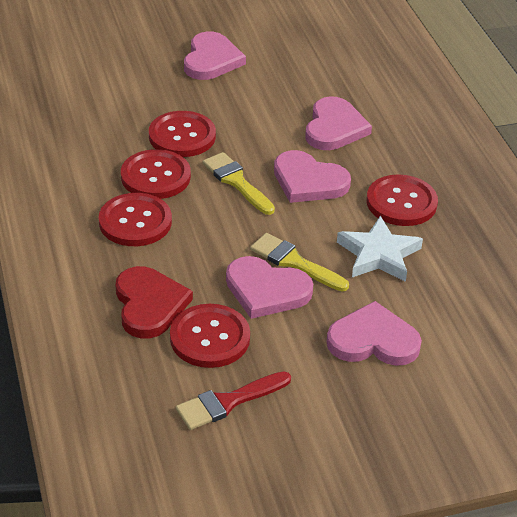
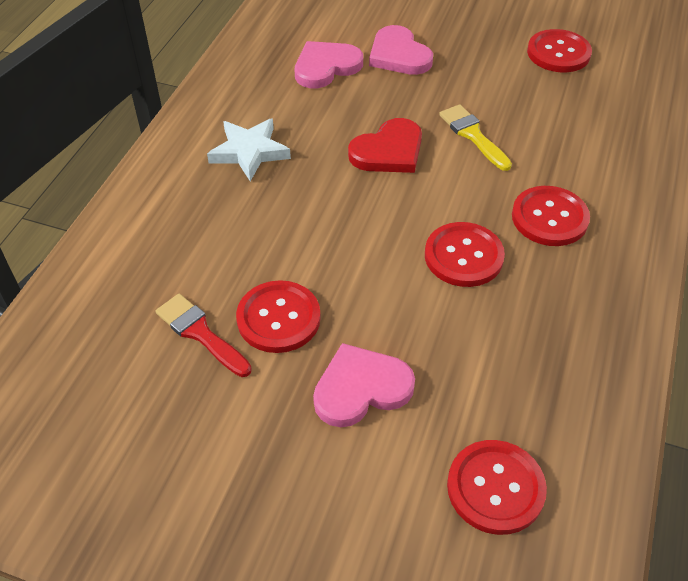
pink heart: [184,31,246,80] [226,256,313,319] [274,150,351,203] [305,96,372,150] [326,301,422,366] = 5 -> [295,41,363,88] [313,343,415,427] [369,25,433,75] = 3
yellow brush: [203,152,275,215] [250,233,349,291] = 2 -> [439,104,512,171] = 1

